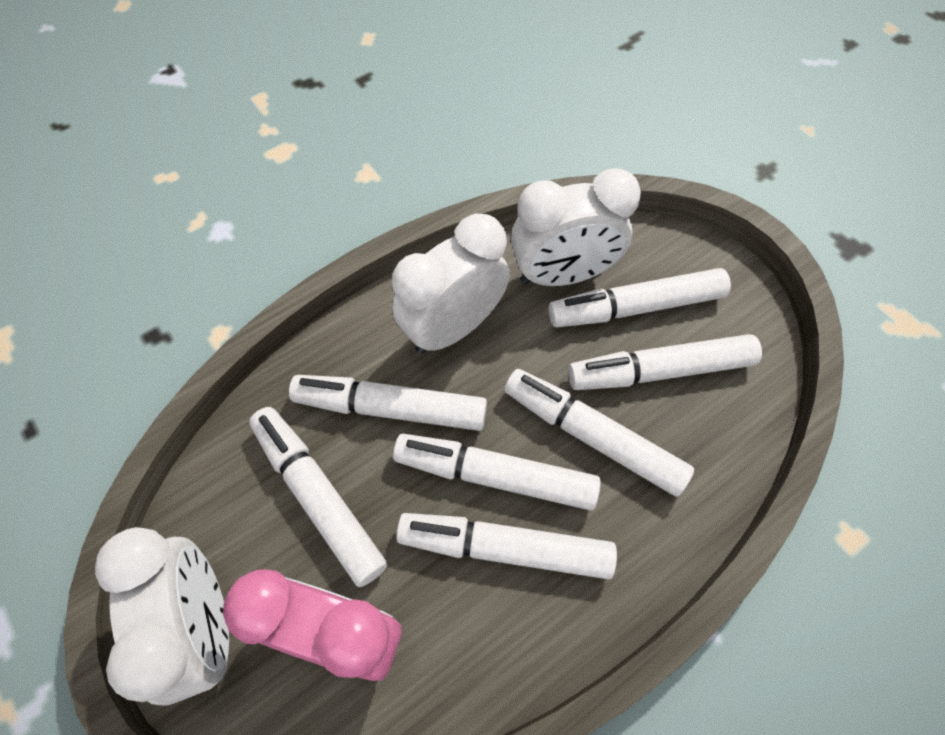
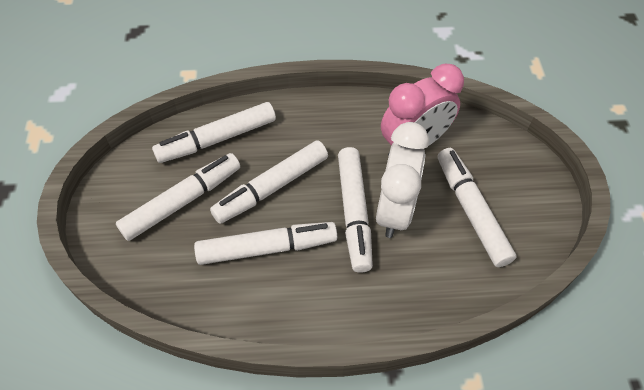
white clock: [95,527,229,706] [392,213,510,354] [511,168,641,286] = 3 -> [376,122,429,238] = 1
white marker: [249,407,387,587] [289,375,487,431] [393,434,601,510] [396,513,617,579] [504,369,694,497] [548,268,731,327] [568,334,762,390] = 7 -> [116,153,240,241] [152,102,276,163] [194,222,337,265] [210,140,328,224] [338,147,373,273] [438,148,517,267] = 6

